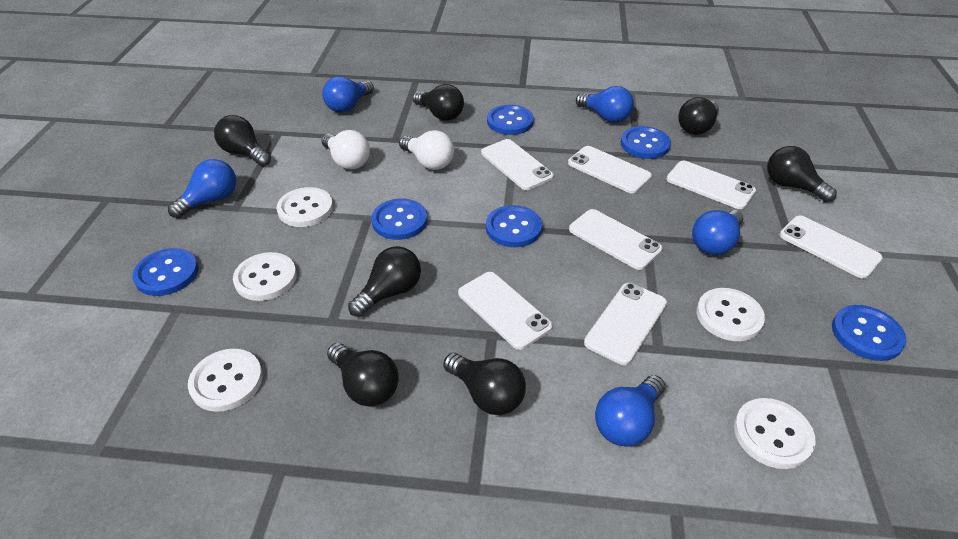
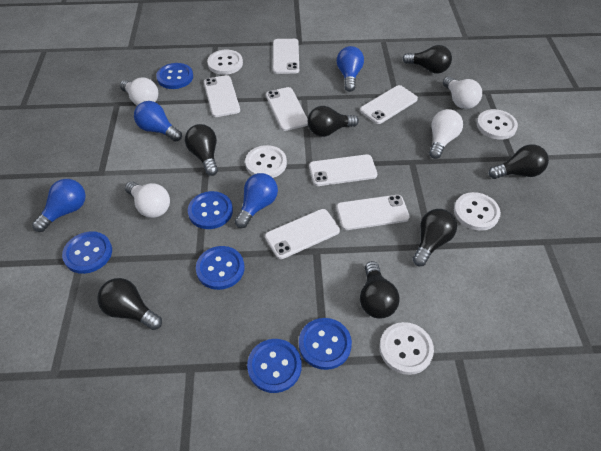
blue light bulb: [168,159,236,218] [322,76,374,113] [576,86,634,123] [595,375,665,447] [692,210,744,255] = 5 -> [32,179,86,232] [134,101,182,142] [235,173,278,228] [337,46,364,92] = 4
white light bulb: [321,130,370,170] [399,130,454,170] = 2 -> [120,77,158,106] [125,181,170,218] [429,109,463,159] [443,76,482,109] = 4

